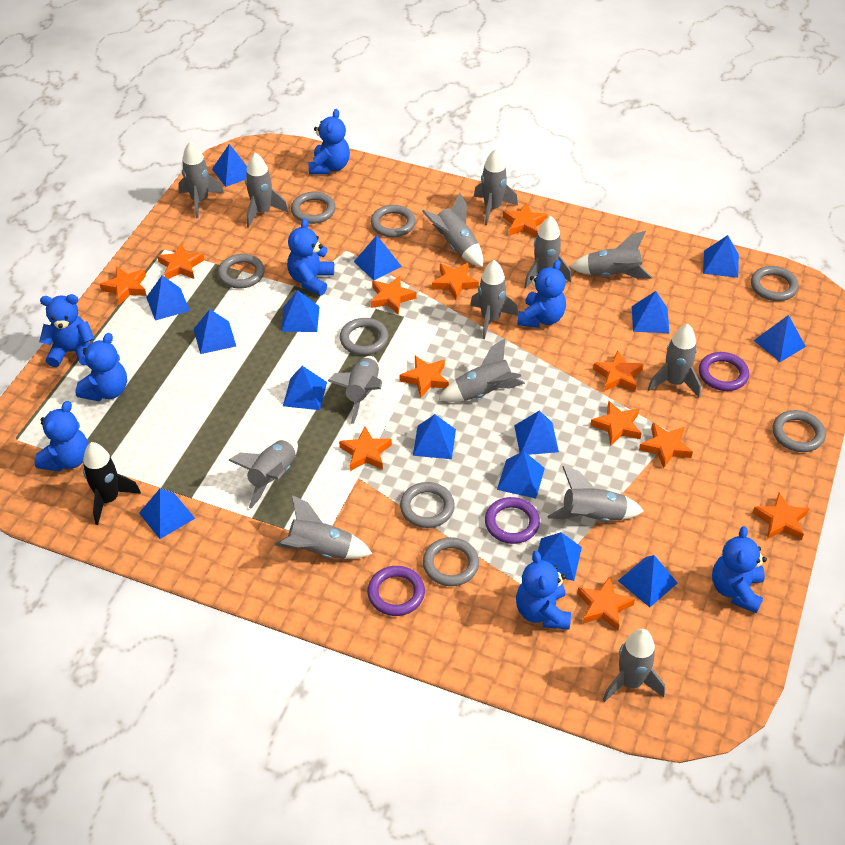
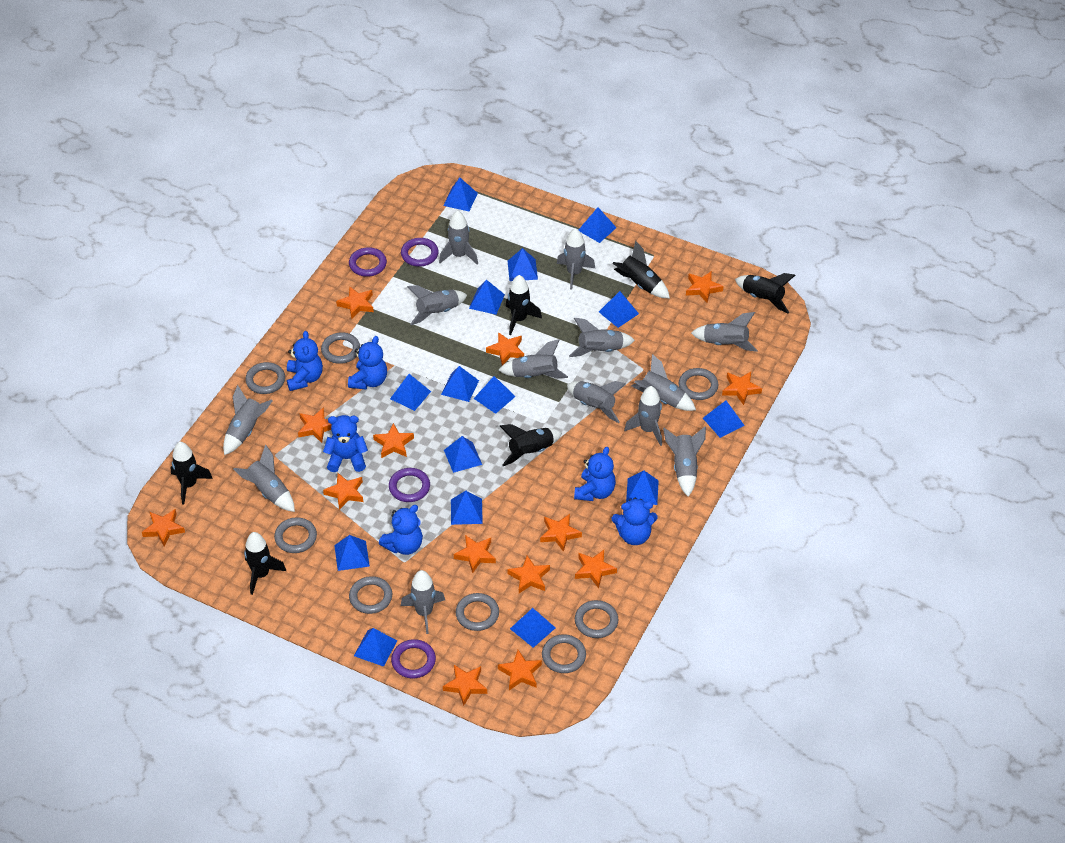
black rocket: [83,442,141,525] = 1 -> [170,442,213,504] [244,532,286,595] [500,424,562,466] [506,275,542,335] [612,240,670,298] [735,273,796,313] = 6
blue teddy bear: [35,401,88,472] [39,294,94,367] [75,333,127,401] [287,218,334,296] [309,109,350,174] [516,551,571,629] [517,260,566,328] [712,526,767,614] = 8 -> [287,331,323,391] [323,415,368,472] [348,336,387,390] [379,505,423,555] [574,447,616,501] [612,498,657,545] = 6
grey rocket: [178,141,224,218] [228,438,298,508] [245,152,289,228] [274,495,372,559] [328,356,382,424] [422,192,483,267] [438,338,525,402] [470,260,518,339] [474,149,518,225] [524,216,571,288] [547,466,644,522] [570,231,652,279] [603,629,665,702] [648,324,701,397] = 14 -> [223,385,273,455] [233,444,295,512] [401,570,445,634] [407,285,467,325] [439,210,478,265] [499,339,568,378] [557,228,595,289] [567,381,626,423] [569,318,635,357] [624,386,662,446] [632,354,696,411] [663,426,706,497] [691,312,758,352] = 13
orange star: [100,267,147,305] [157,244,204,279] [339,426,392,471] [371,276,416,314] [400,356,449,398] [432,263,479,300] [503,202,548,237] [577,576,635,631] [590,401,642,446] [593,351,644,392] [639,423,693,468] [753,492,809,540] = 12 -> [142,509,185,547] [298,407,332,443] [323,473,363,510] [336,286,374,319] [373,423,414,458] [443,665,487,706] [454,535,496,573] [486,332,524,365] [498,650,542,690] [508,555,550,593] [540,514,582,552] [575,550,617,588] [686,271,723,303] [722,372,762,405] = 14
purple ring: [367,566,425,616] [485,497,540,544] [699,352,749,391] = 3 -> [349,247,387,277] [389,468,430,502] [391,639,436,678] [401,238,439,267] = 4

